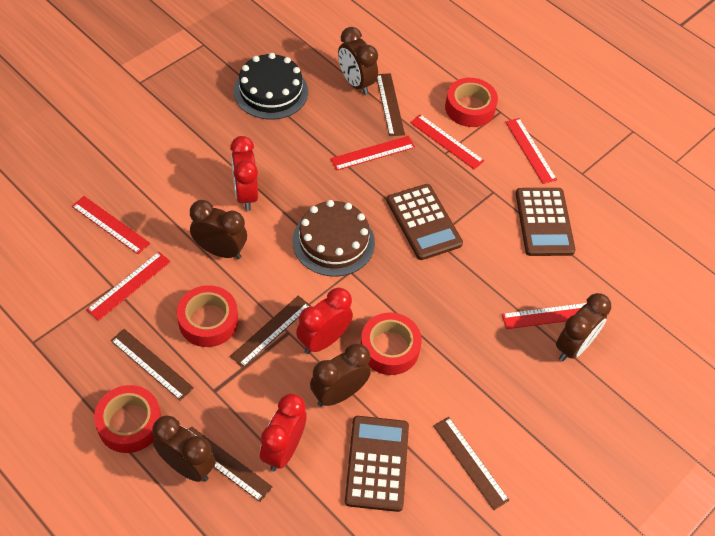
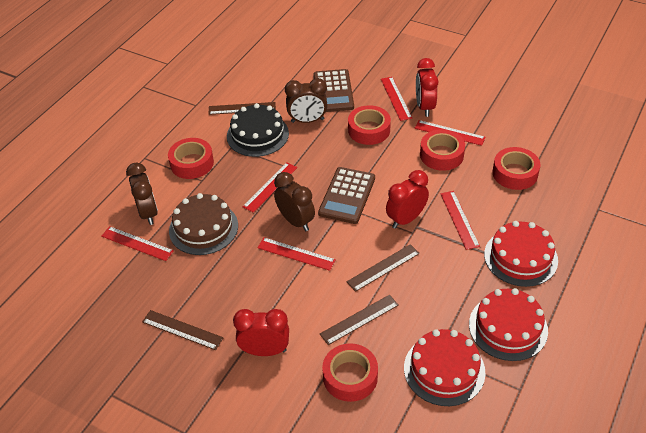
brown calculator: [345,416,409,512] [387,184,463,260] [516,188,576,256] = 3 -> [313,69,354,112] [318,167,375,224] = 2
brown clock: [152,415,216,482] [190,200,247,259] [310,343,371,406] [338,27,378,95] [556,293,611,361] = 5 -> [126,162,158,225] [274,172,315,231] [285,78,328,123] = 3
brown ruler: [111,329,194,401] [189,427,273,502] [230,295,311,368] [377,73,405,136] [433,417,510,510] = 5 -> [142,310,223,350] [208,102,276,115] [320,295,399,345] [347,244,420,292] = 4
red cake: none = 0 -> [404,329,485,406] [469,288,548,361] [484,221,558,287] = 3
red tape: [94,385,162,453] [177,285,238,347] [361,312,422,375] [445,78,498,127] = 4 -> [168,138,214,179] [322,343,378,402] [348,105,391,145] [420,129,465,171] [492,147,540,190] = 5

